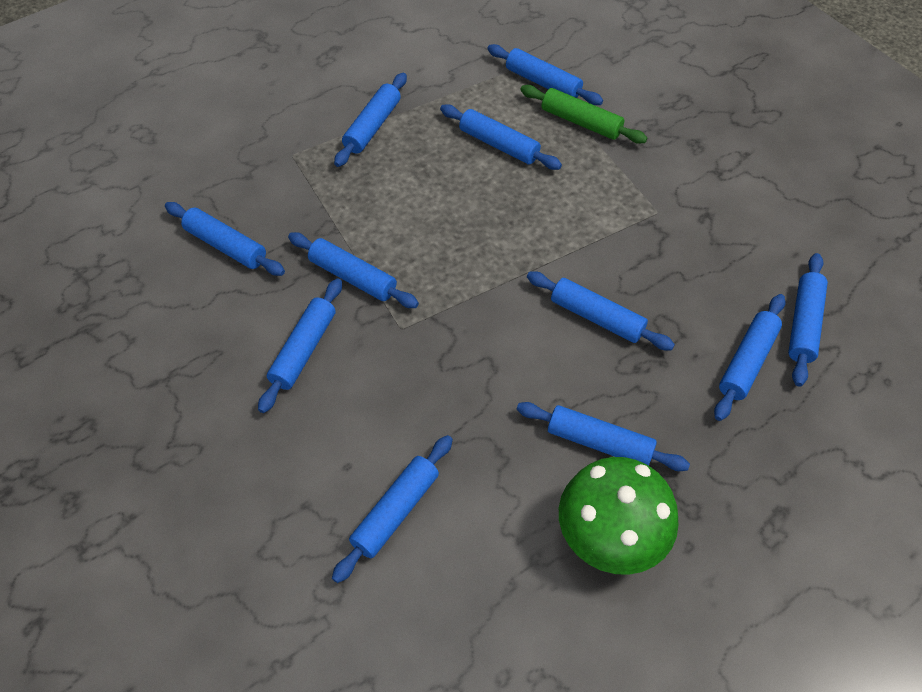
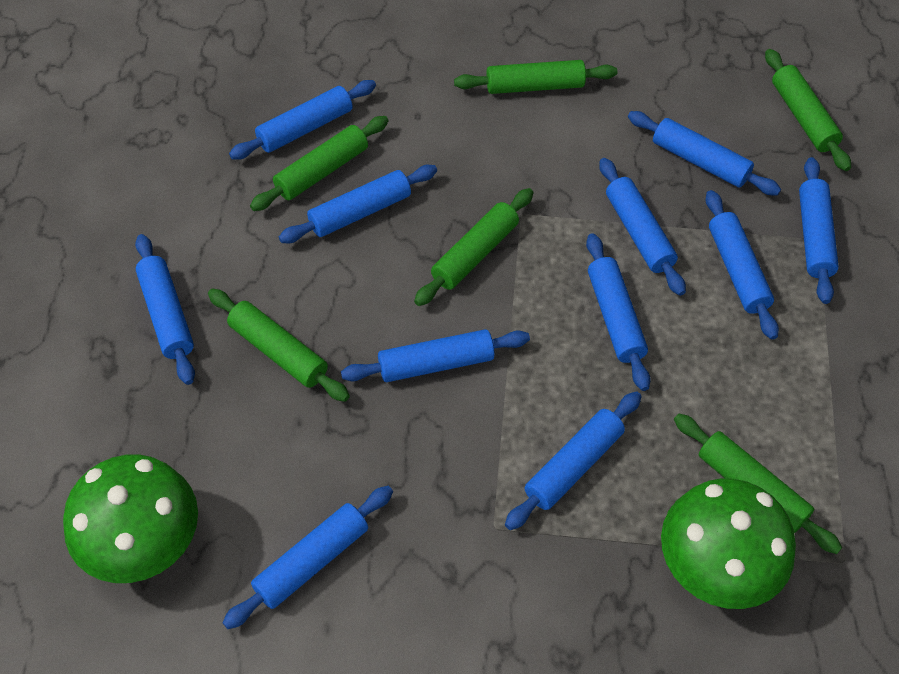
green mushroom: [559,457,679,575] = 1 -> [63,454,198,583] [661,478,796,609] = 2
green rolling pin: [520,85,647,144] = 1 -> [208,289,350,402] [250,116,389,211] [414,188,533,306] [454,60,617,94] [674,413,842,554] [765,49,851,171] = 6

